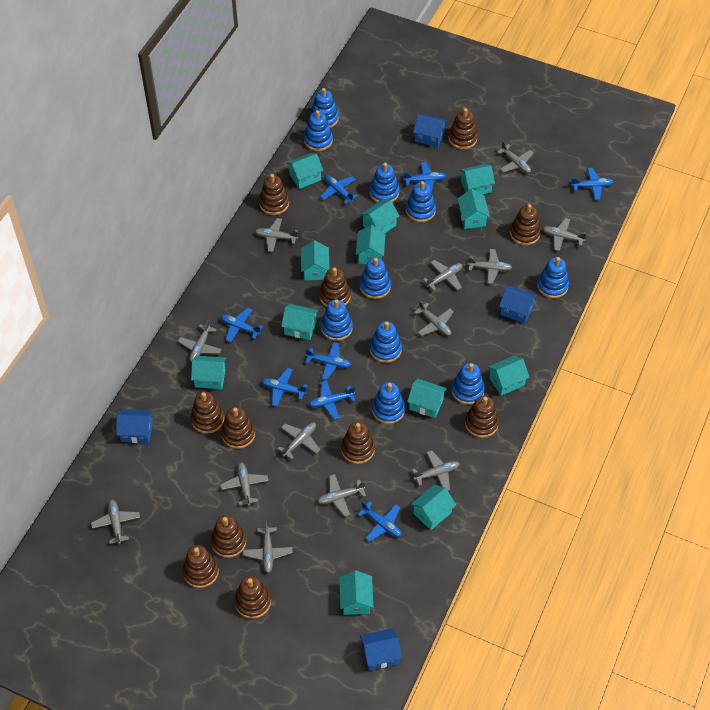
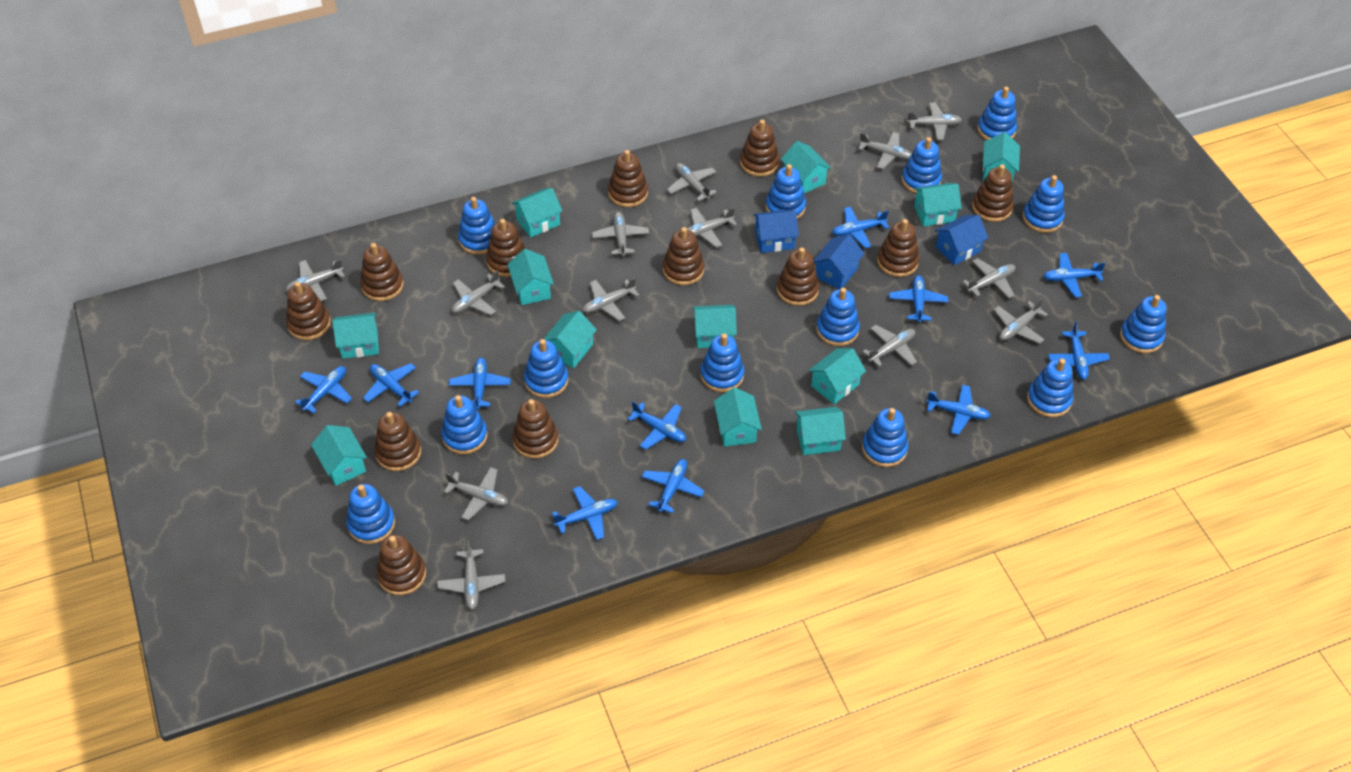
blue house: [116,409,152,443] [360,628,402,670] [413,114,447,147] [499,285,537,324] = 4 -> [753,209,799,253] [813,234,865,289] [935,215,988,265] = 3
blue plane: [220,308,263,342] [262,368,308,406] [305,342,351,380] [309,380,356,419] [320,175,358,204] [357,501,402,541] [403,162,446,191] [571,168,614,200] = 8 -> [295,366,352,413] [363,363,419,407] [449,358,511,410] [552,486,618,540] [627,401,686,450] [642,459,705,513] [832,207,889,248] [889,275,948,323] [926,385,991,435] [1043,253,1106,297] [1048,322,1110,380] = 11
blue stacking toy: [304,110,333,151] [310,88,339,128] [321,299,353,341] [360,258,391,299] [370,163,399,203] [370,321,402,363] [372,382,405,424] [406,181,436,222] [452,363,485,405] [537,257,569,298] = 10 -> [346,484,395,544] [441,395,488,454] [458,197,496,255] [524,339,568,398] [700,333,744,392] [766,164,806,219] [816,288,860,346] [862,408,908,467] [901,137,942,194] [977,87,1017,140] [1023,175,1065,233] [1027,358,1073,417] [1120,295,1166,353] = 13
brown stacking toy: [182,545,219,588] [191,392,224,434] [211,515,246,558] [221,407,255,449] [235,576,271,619] [259,174,289,215] [319,268,351,307] [341,422,375,464] [448,108,478,149] [465,396,499,438] [510,204,541,245] = 11 -> [286,282,331,340] [360,243,403,301] [374,412,421,471] [376,534,426,595] [486,219,526,277] [513,399,558,458] [608,150,648,207] [663,227,704,285] [740,120,779,177] [777,247,819,306] [877,219,919,277] [972,164,1014,222] = 12

